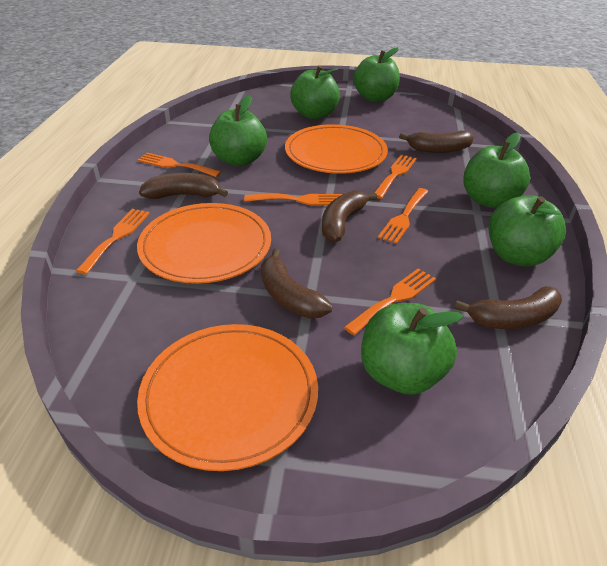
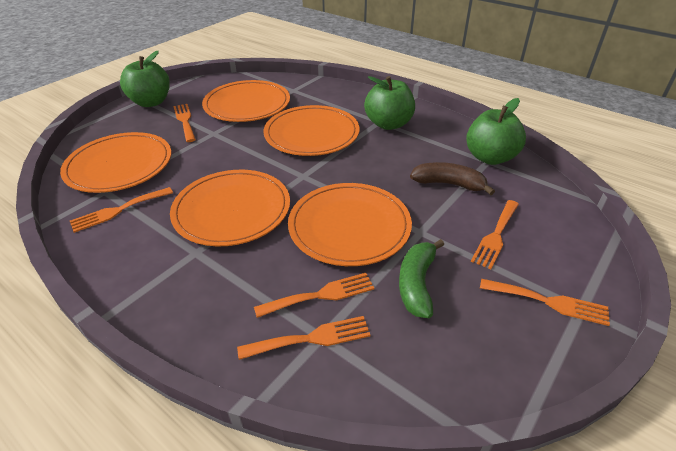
brown banana: [139,173,228,199] [261,249,332,318] [322,190,377,242] [399,131,474,153] [455,286,562,329] = 5 -> [410,162,495,195] = 1
green apple: [209,96,267,166] [290,65,340,119] [354,47,400,102] [361,303,463,395] [463,132,530,208] [489,195,566,267] = 6 -> [120,51,170,107] [364,76,415,130] [466,98,526,165] = 3
green banana: none = 0 -> [399,239,444,318] = 1
orange plate: [137,203,271,284] [137,324,318,471] [285,124,388,174] = 3 -> [60,132,172,193] [170,170,290,246] [202,80,290,122] [264,105,359,156] [288,183,412,266] = 5

